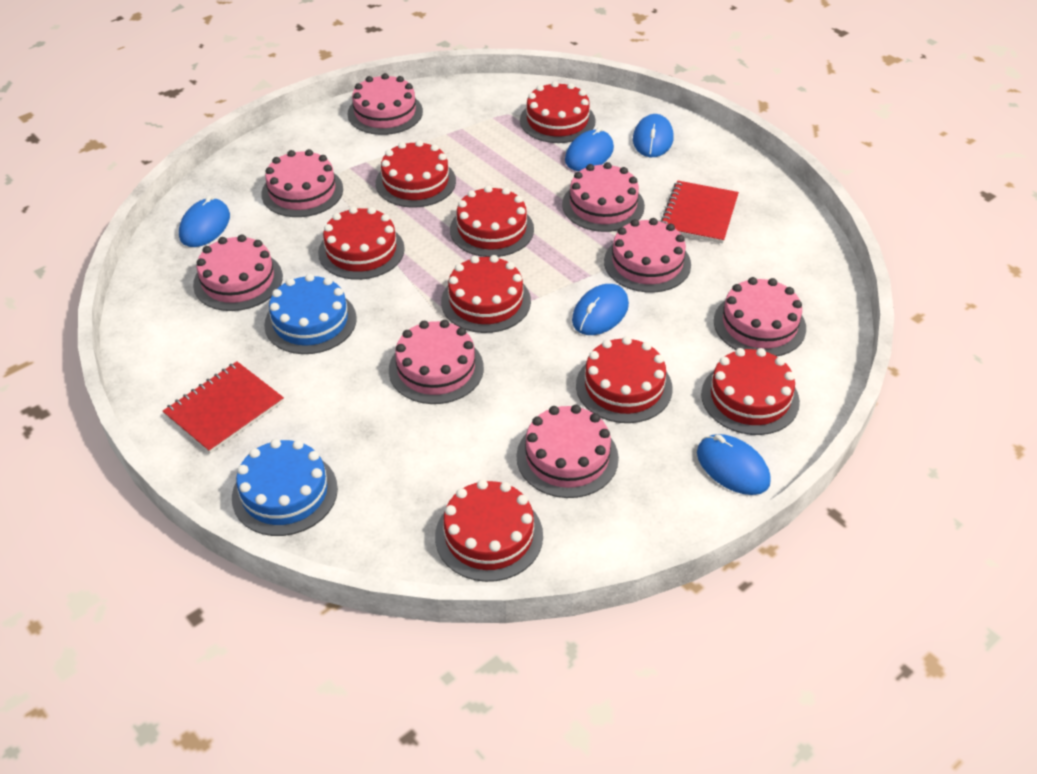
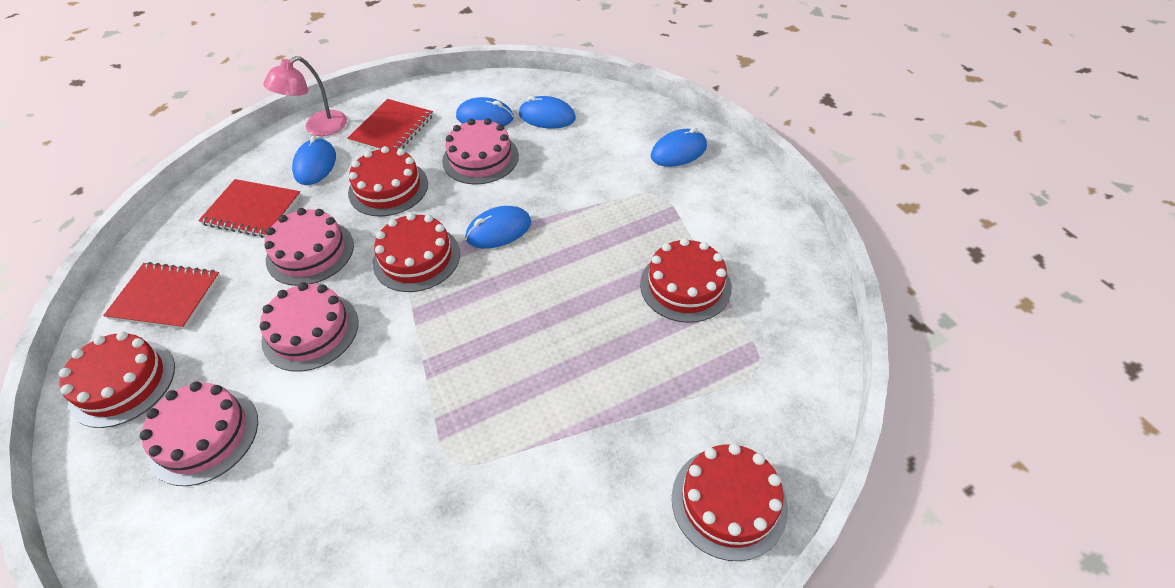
blue cake: [232,439,338,536] [264,274,357,354] = 2 -> none = 0
pink cake: [193,234,283,311] [261,149,343,217] [347,73,423,135] [389,320,484,404] [517,405,619,498] [562,162,645,232] [604,218,691,293] [714,277,806,356] = 8 -> [140,382,258,486] [259,282,359,372] [264,208,354,286] [442,118,519,185] = 4
pink lamp: none = 0 -> [263,56,347,136] = 1
red cake: [318,206,405,280] [375,140,456,208] [435,479,543,582] [441,255,531,333] [450,185,534,257] [520,81,596,143] [576,336,673,423] [701,348,800,435] = 8 -> [59,331,175,428] [348,146,428,217] [373,213,460,292] [640,238,732,323] [672,443,788,561] = 5
red notebook: [163,362,284,454] [661,181,739,244] = 2 -> [103,262,221,329] [198,179,301,238] [347,99,433,150] = 3

